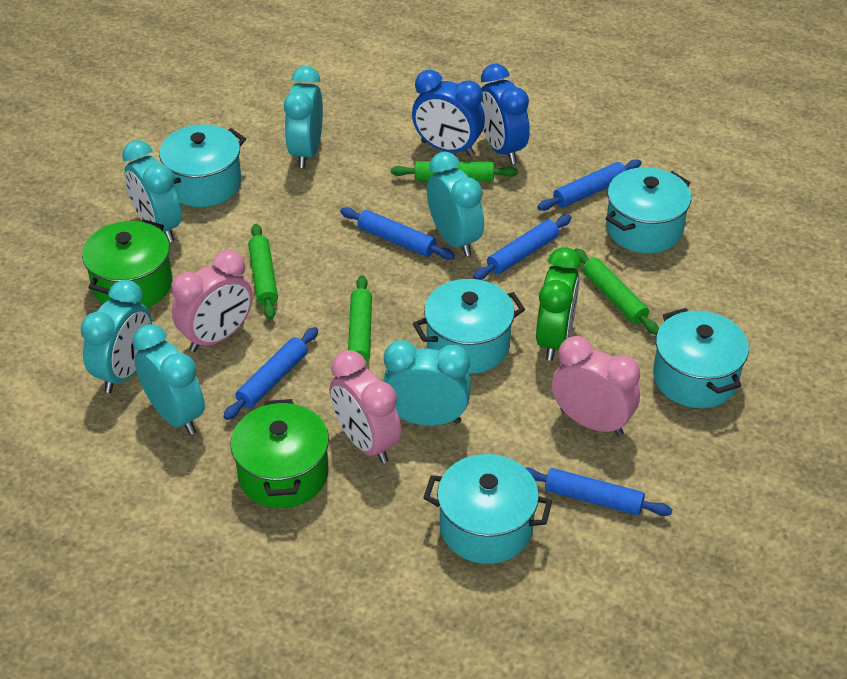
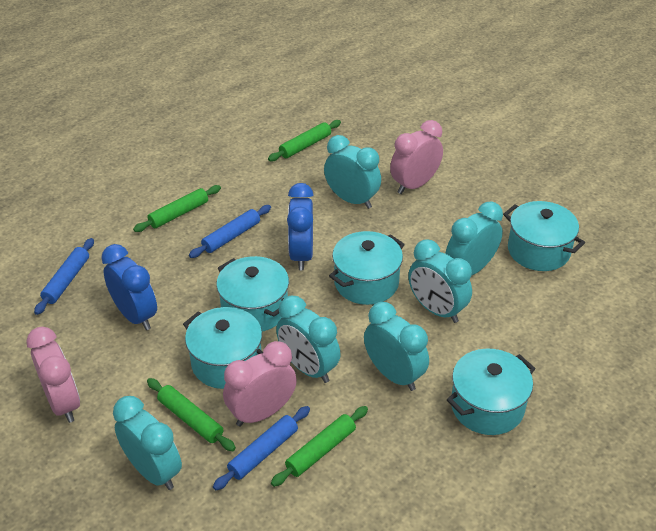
blue rolling pin: [223,327,318,420] [340,207,455,260] [473,215,572,280] [526,467,672,516] [537,159,642,211] = 5 -> [34,238,94,315] [189,205,271,258] [213,406,310,490] = 3
green clock: [536,247,581,361] = 1 -> none = 0
green pot: [82,219,172,308] [230,399,329,508] = 2 -> none = 0

